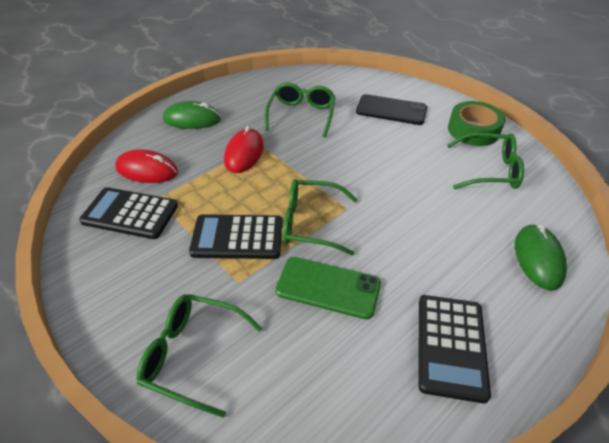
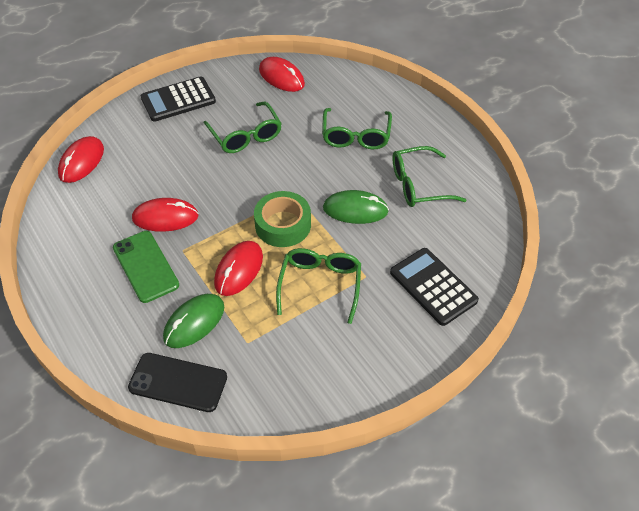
black calculator: [79,187,178,239] [189,214,282,259] [418,295,491,403] = 3 -> [141,76,216,122] [390,248,479,326] = 2
red mouse: [115,149,178,183] [224,126,264,173] = 2 -> [58,136,104,183] [132,198,199,232] [214,241,263,296] [259,57,305,92] = 4

